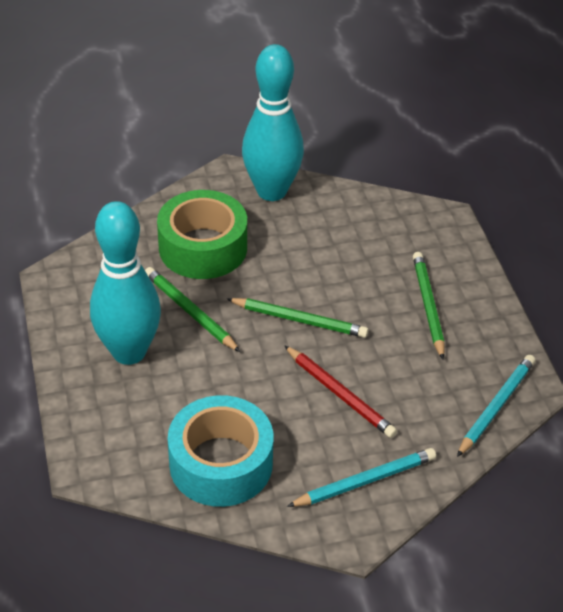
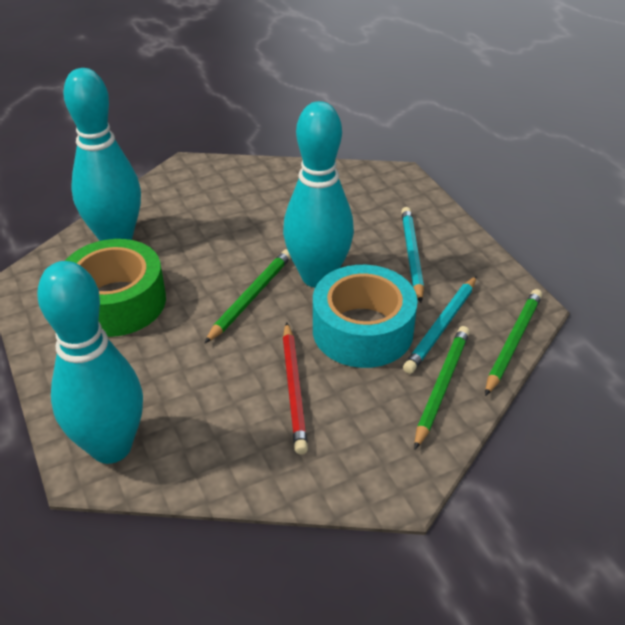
turquoise bowling pin: [90,201,161,365] [242,44,304,201] = 2 -> [37,261,143,464] [63,68,141,241] [283,101,354,288] = 3

